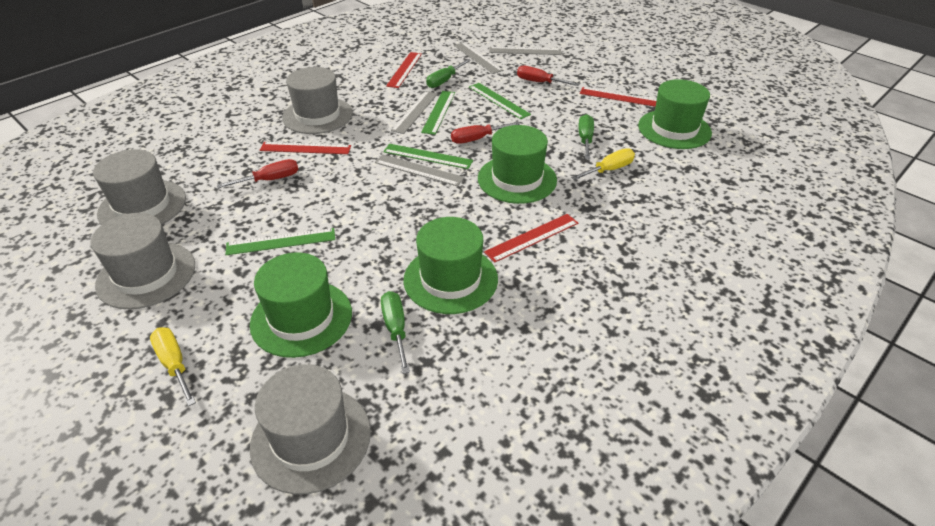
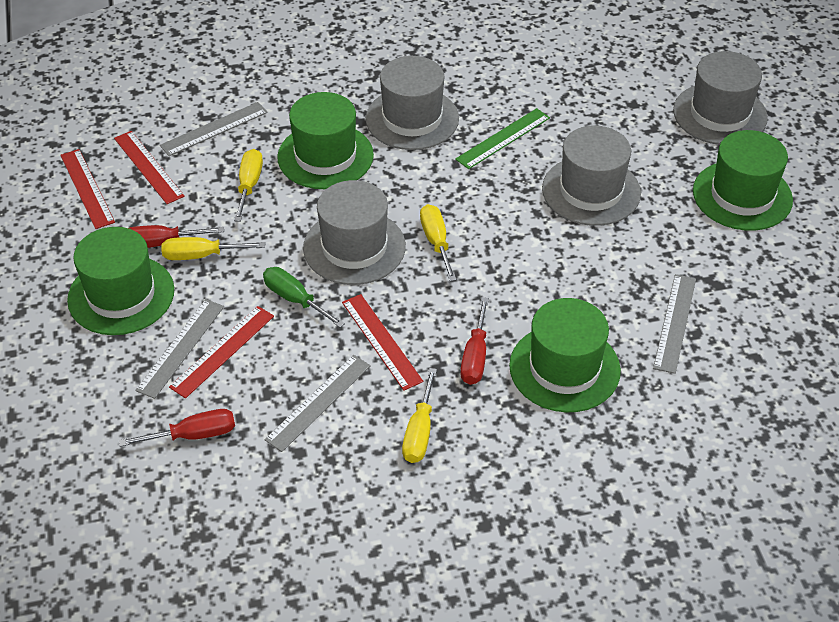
green ruler: [225,228,335,255] [383,144,473,169] [421,91,455,135] [469,83,531,119] = 4 -> [455,108,550,169] = 1
green screwdriver: [381,291,410,374] [426,59,471,88] [578,114,594,159] = 3 -> [263,267,345,328] = 1
yellow screwdriver: [150,327,196,406] [571,148,635,180] = 2 -> [161,237,265,260] [234,149,263,222] [402,368,437,463] [420,204,456,281] = 4

